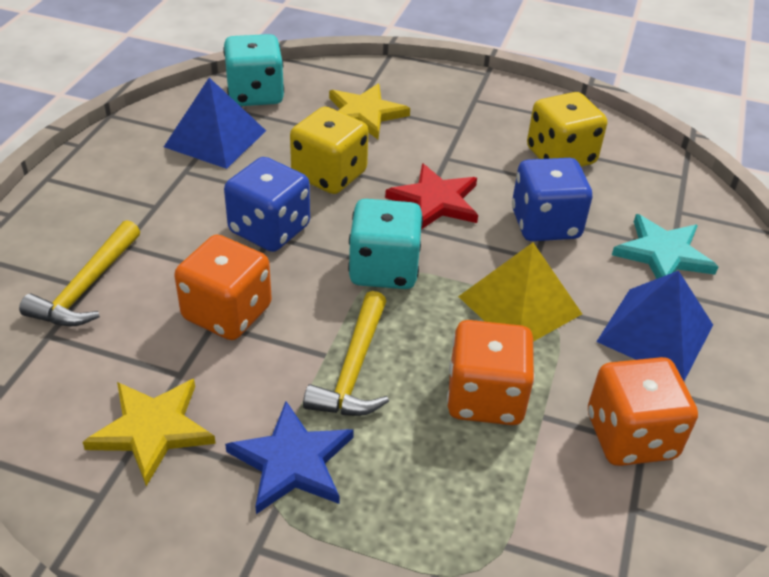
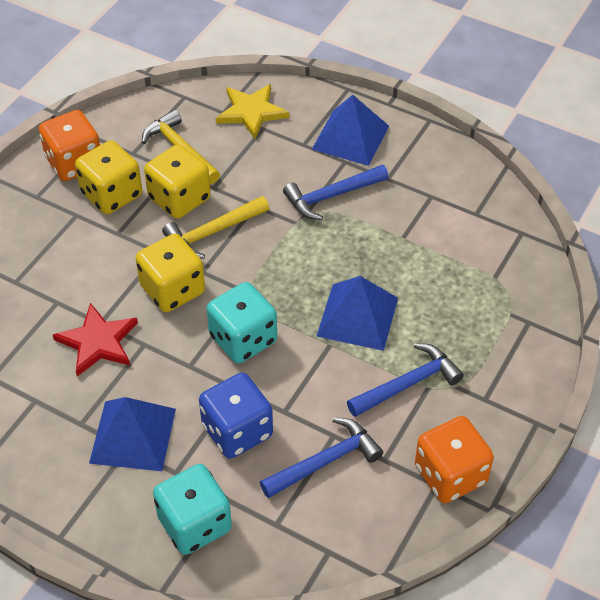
blue dice: [224,157,310,252] [512,158,592,241] = 2 -> [199,373,273,459] = 1
blue hammer: none = 0 -> [260,417,383,498] [283,165,389,220] [347,343,464,417] = 3
blue pyramid: [164,78,266,169] [596,271,713,381] = 2 -> [89,397,176,471] [312,95,389,166] [316,276,398,351] = 3
blue star: [225,401,354,514] = 1 -> none = 0
orange dice: [174,235,272,340] [447,320,535,425] [588,357,698,466] = 3 -> [39,110,100,181] [415,416,494,503] = 2
turquoise star: [612,214,719,279] = 1 -> none = 0
yellow dice: [290,107,369,194] [527,92,607,167] = 2 -> [75,140,142,214] [135,234,205,312] [144,144,211,219] = 3
yellow pyramid: [458,243,582,342] = 1 -> none = 0
yellow star: [83,379,216,486] [329,84,410,139] = 2 -> [216,84,289,139] = 1

